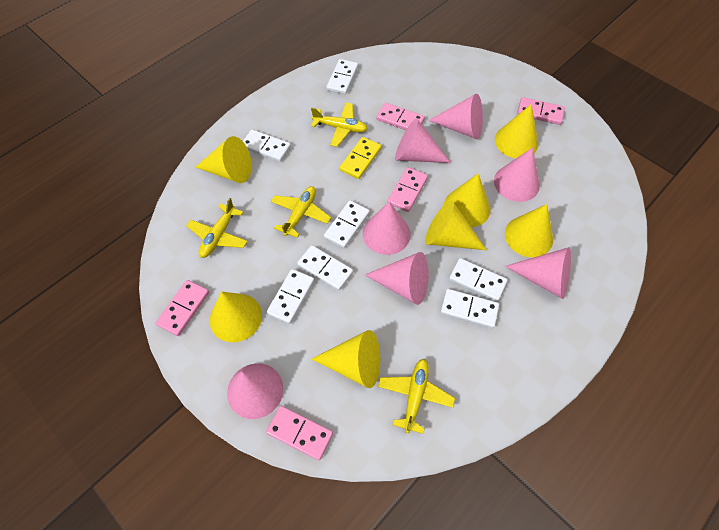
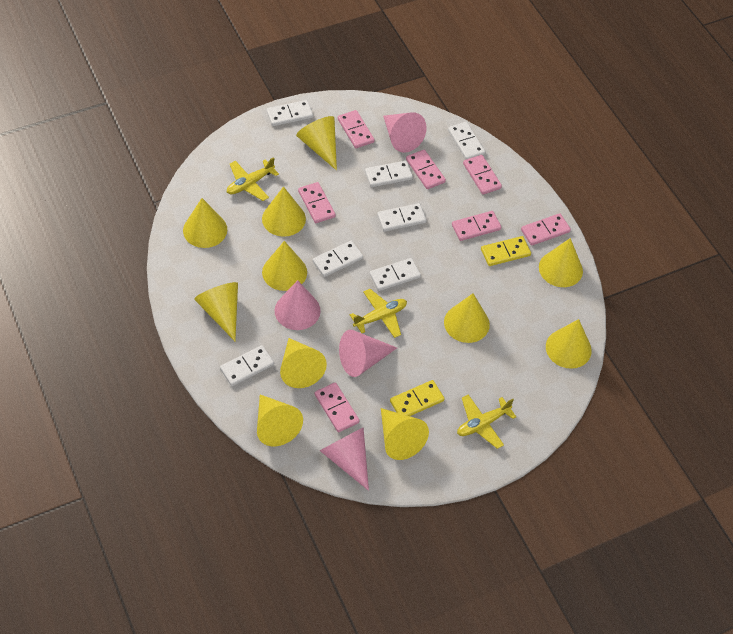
pink cone: [227,363,284,419] [363,201,411,255] [365,252,429,305] [395,119,451,163] [428,94,483,139] [494,147,540,202] [505,247,571,299] = 7 -> [275,280,321,330] [320,427,369,491] [339,330,397,377] [383,112,427,152] = 4
pink domino: [155,280,209,336] [266,406,333,460] [376,103,425,130] [387,167,428,212] [517,97,565,125] = 5 -> [298,182,336,223] [315,382,360,432] [338,110,375,148] [406,150,446,189] [452,211,501,241] [463,155,502,195] [521,213,571,246] = 7
yellow cone: [195,136,252,183] [210,291,262,342] [312,330,380,388] [425,201,487,250] [444,174,491,227] [495,104,538,158] [505,204,553,257] = 7 -> [183,198,227,248] [194,282,238,341] [257,394,303,446] [262,187,306,237] [262,241,307,291] [280,338,327,388] [296,116,337,171] [381,408,429,460] [444,294,490,343] [539,238,583,287] [546,319,592,369] = 11
yellow domino: [340,137,381,179] = 1 -> [390,380,444,416] [481,236,531,266] = 2
yellow plane: [186,198,248,258] [271,186,331,238] [311,103,368,147] [378,359,455,434] = 4 -> [227,157,279,201] [350,289,407,338] [457,394,516,449] = 3

